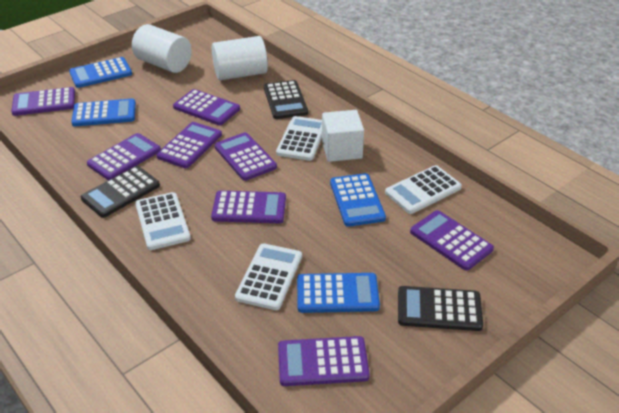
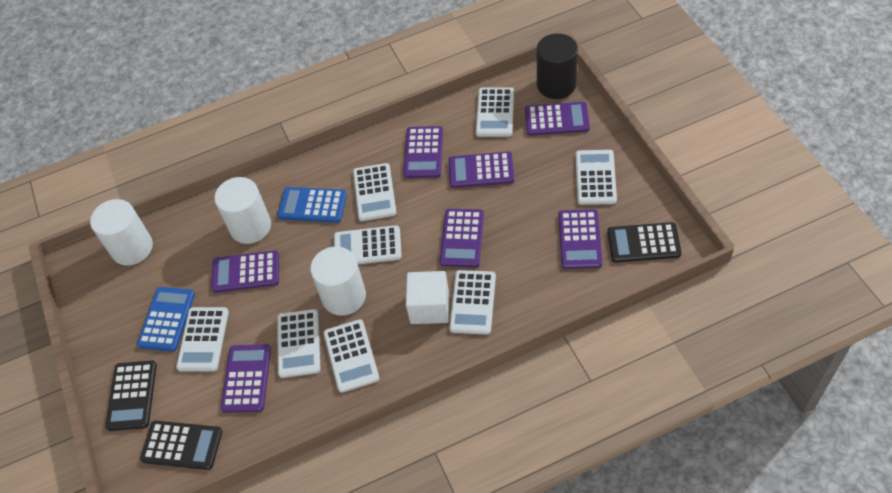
black cylinder: none = 0 -> [537,33,578,99] = 1
blue calculator: [69,57,132,88] [71,98,136,126] [297,273,380,313] [330,173,386,227] = 4 -> [137,287,195,352] [278,187,347,223] = 2
purple calculator: [11,87,75,116] [87,133,161,180] [156,122,222,168] [173,89,240,125] [211,191,286,223] [214,132,277,181] [278,336,370,386] [410,210,494,271] = 8 -> [211,250,279,293] [221,344,271,413] [403,126,443,178] [440,209,484,267] [449,151,514,188] [525,102,590,136] [558,209,602,269] = 7
white calculator: [135,192,191,250] [235,243,302,310] [276,116,322,161] [385,165,462,214] = 4 -> [176,307,229,372] [277,309,320,378] [323,319,380,393] [334,225,402,264] [353,163,396,221] [449,270,496,335] [476,87,514,137] [575,150,617,205] = 8
white cylinder: [132,24,192,73] [212,36,268,80] = 2 -> [90,199,153,266] [214,177,271,244] [310,246,366,316] = 3

